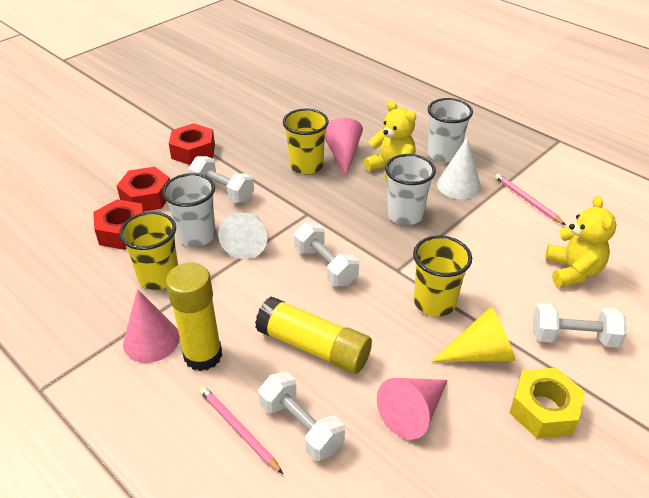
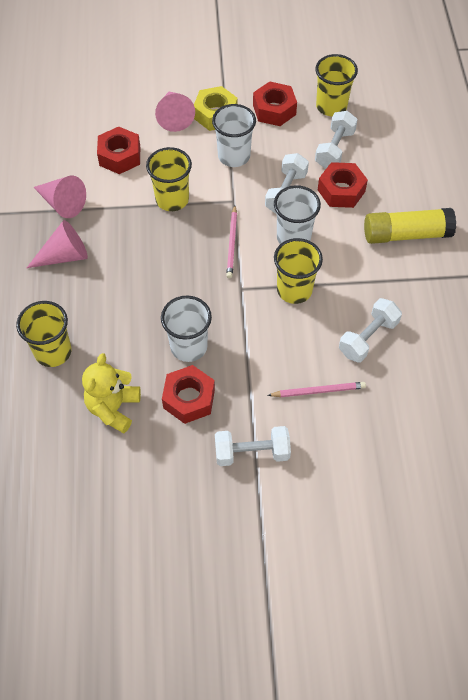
red nut: [93,199,144,250] [117,167,170,211] [169,123,215,165] = 3 -> [97,127,140,174] [162,365,215,424] [253,81,297,126] [318,162,368,208] = 4
white cone: [218,213,267,259] [437,137,481,199] = 2 -> none = 0
yellow cone: [431,307,515,362] = 1 -> none = 0
yellow cup: [119,212,178,290] [283,109,329,174] [413,235,472,316] = 3 -> [16,301,72,367] [146,147,192,211] [274,238,323,304] [315,54,358,116] = 4
yellow glue stick: [166,263,222,371] [255,297,372,374] = 2 -> [364,208,456,244] = 1
yellow teddy bear: [364,100,416,183] [545,196,617,287] = 2 -> [82,353,141,433] = 1

